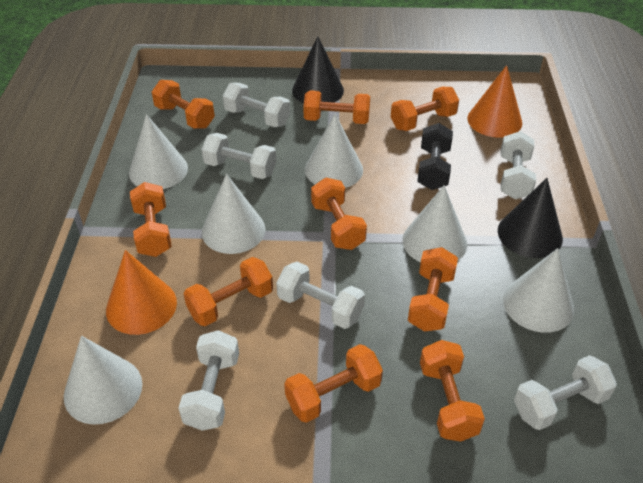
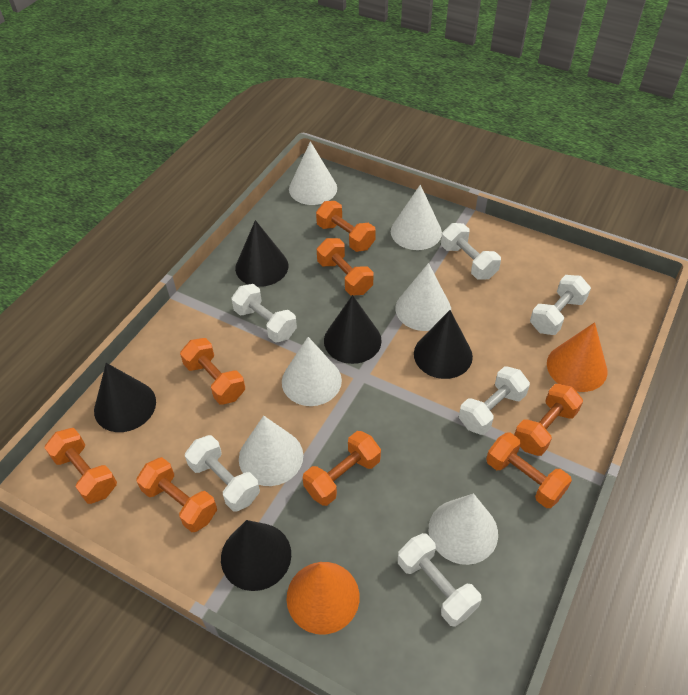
black cone: [292,36,344,103] [498,178,563,258] = 2 -> [94,363,156,432] [221,520,291,591] [235,220,288,287] [324,295,382,364] [414,310,473,379] = 5
black dumbbell: [417,123,453,190] = 1 -> none = 0
orange dumbbell: [130,182,172,257] [152,80,215,129] [184,257,273,326] [284,344,383,423] [303,90,370,124] [311,178,367,250] [391,87,459,131] [408,247,458,332] [420,340,485,442] = 9 -> [44,428,117,504] [136,457,217,532] [180,338,245,405] [303,431,381,506] [316,201,376,252] [317,238,373,295] [486,432,572,508] [514,384,583,456] = 8

